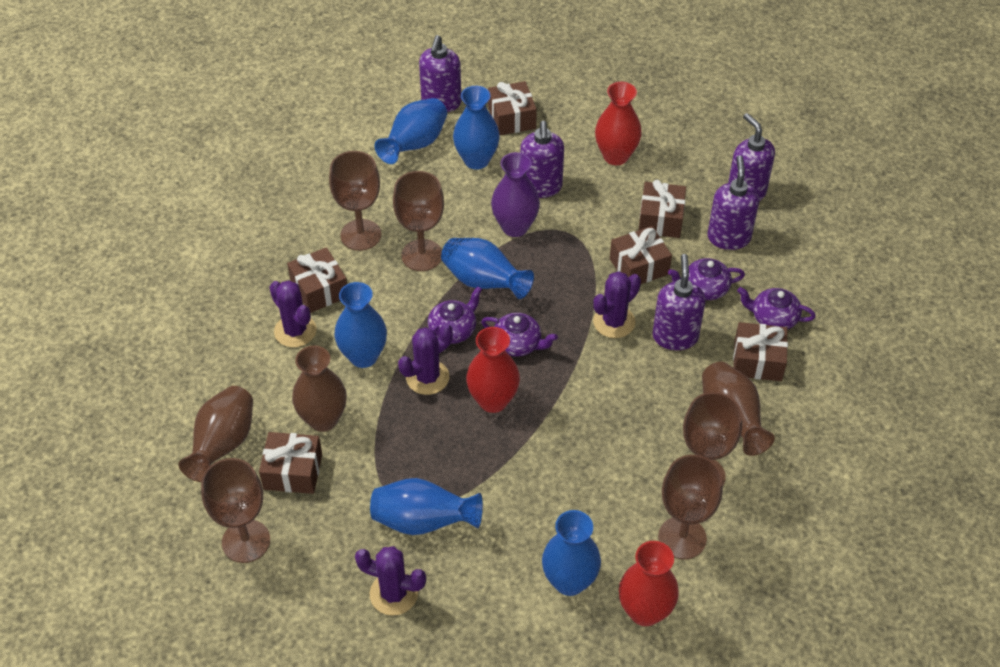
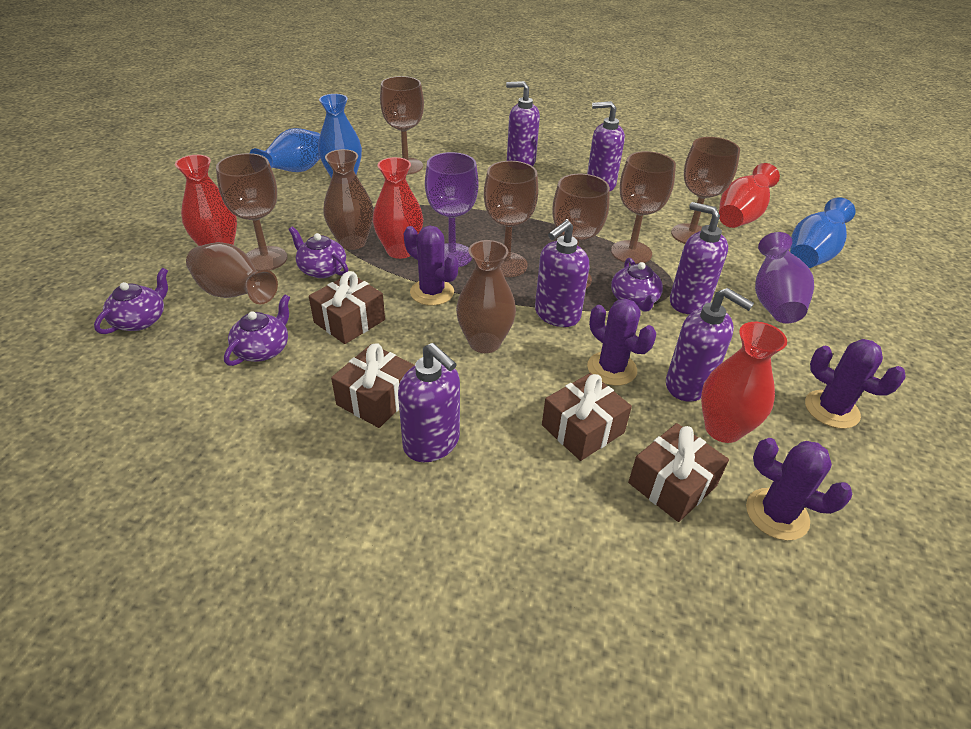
blue vase: [334,282,387,368] [370,478,483,535] [375,98,447,164] [441,238,534,299] [453,86,500,170] [542,510,601,596] = 6 -> [250,128,320,172] [318,94,362,178] [790,197,856,268] = 3
brown gift: [259,432,322,494] [287,247,347,313] [488,81,537,135] [610,226,672,284] [639,180,686,238] [733,322,788,381] = 6 -> [309,271,385,344] [331,343,415,428] [542,373,632,461] [628,423,729,522] = 4
brown goblet: [201,458,270,563] [329,151,381,251] [393,171,444,271] [658,455,723,559] [683,392,742,486] = 5 -> [216,153,287,271] [380,76,424,174] [484,161,538,277] [552,174,610,289] [611,151,676,264] [671,137,740,244] = 6
purple goblet: none = 0 -> [425,152,478,267] = 1
purple soap dispenser: [419,35,461,112] [520,121,564,198] [652,254,706,350] [707,155,759,250] [728,113,775,201] = 5 -> [398,343,460,462] [506,81,540,166] [535,220,589,327] [587,101,625,191] [666,288,754,402] [670,202,728,314] = 6
red vase: [466,327,520,413] [595,82,642,165] [619,541,679,626] = 3 -> [175,155,237,246] [373,157,424,259] [701,322,787,443] [719,163,780,228] = 4

